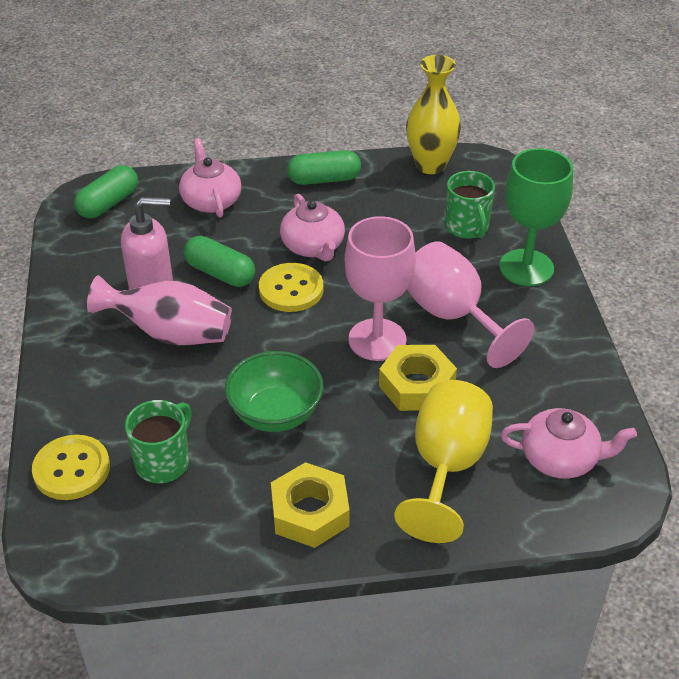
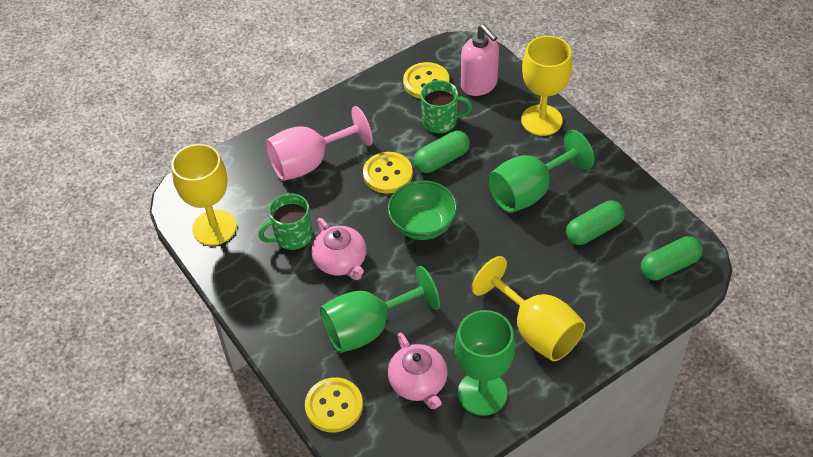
green goblet: [499,148,573,286] = 1 -> [320,266,440,353] [455,310,515,416] [488,130,594,213] = 3
pink goblet: [345,216,416,361] [407,241,534,368] = 2 -> [265,106,372,181] = 1
pink teapot: [179,138,242,218] [280,194,345,262] [501,408,637,479] = 3 -> [311,218,366,280] [388,333,448,409] = 2
pink vase: [87,275,232,345] = 1 -> none = 0
yellow button: [32,435,110,500] [259,263,324,312] = 2 -> [305,378,363,432] [363,152,413,194] [403,62,450,99] = 3
yellow goblet: [394,380,493,543] = 1 -> [171,144,236,246] [472,256,585,361] [521,36,572,136] = 3
yellow nut: [271,462,350,548] [379,345,457,411] = 2 -> none = 0
yellow vase: [406,55,461,174] = 1 -> none = 0

